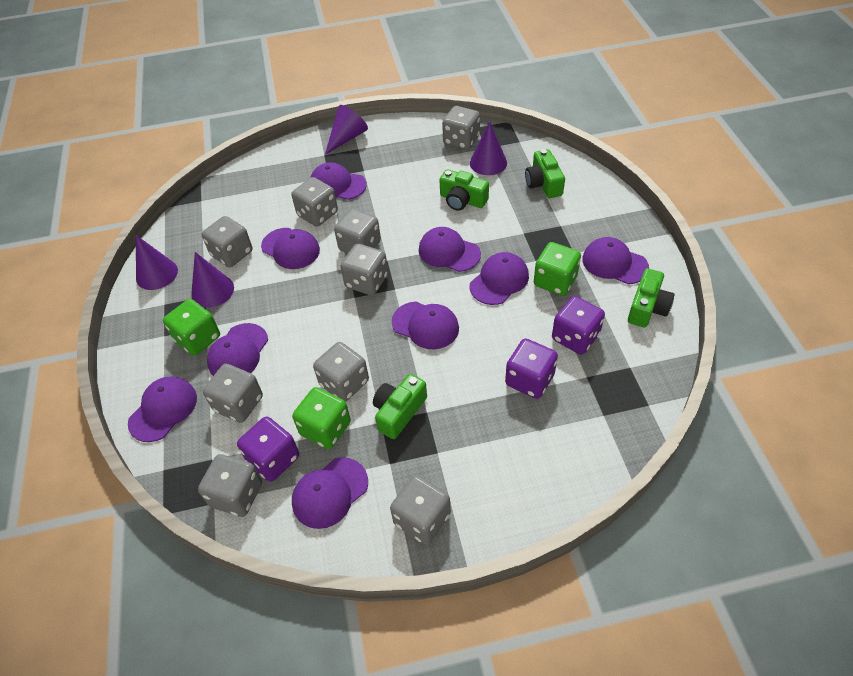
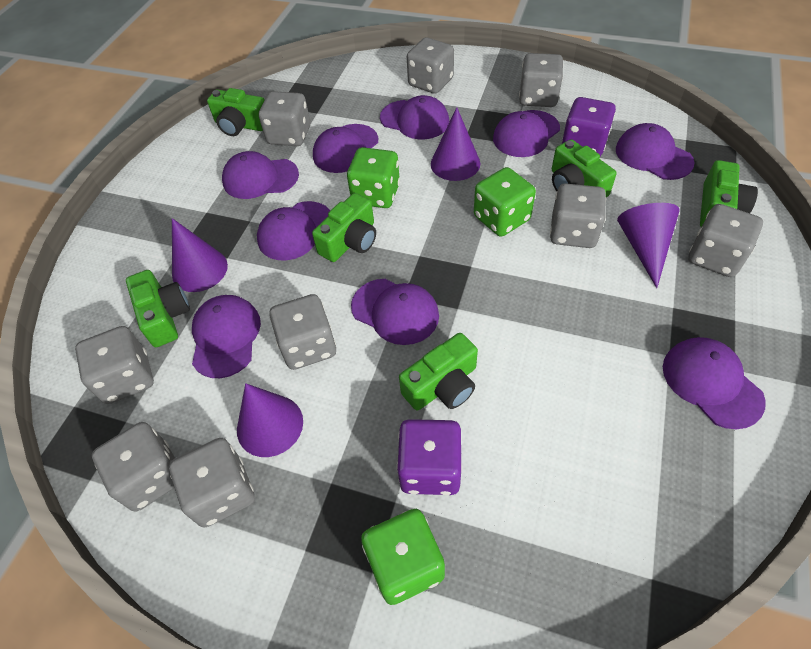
green camera: [373,374,427,439] [440,169,489,211] [525,149,565,198] [628,268,674,328] = 4 -> [126,270,190,347] [207,88,265,136] [312,193,376,262] [399,333,478,410] [552,139,617,197] [700,160,758,227] = 6
purple dice: [237,417,299,482] [505,338,558,399] [552,296,605,355] = 3 -> [397,419,462,495] [562,97,616,156] = 2

